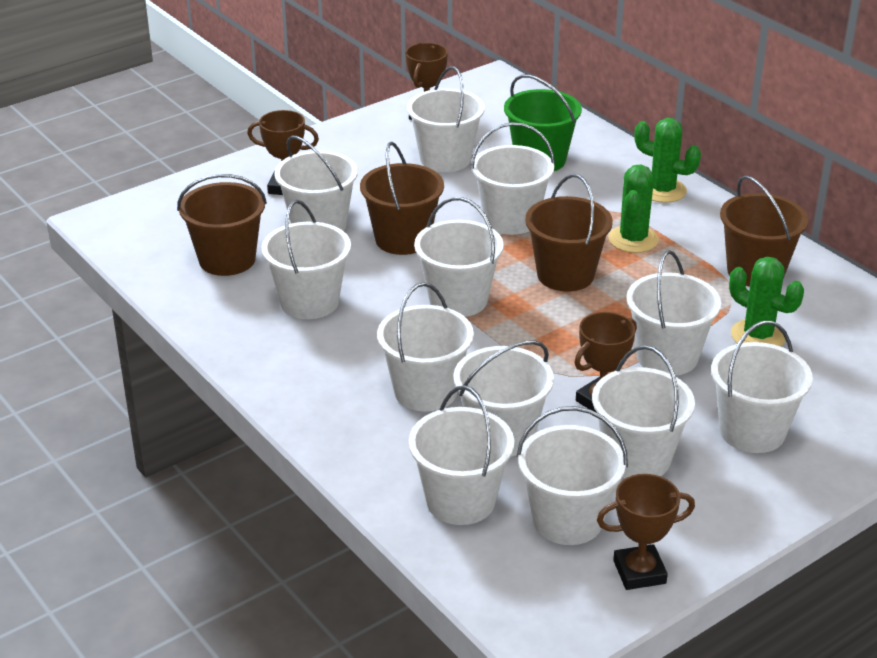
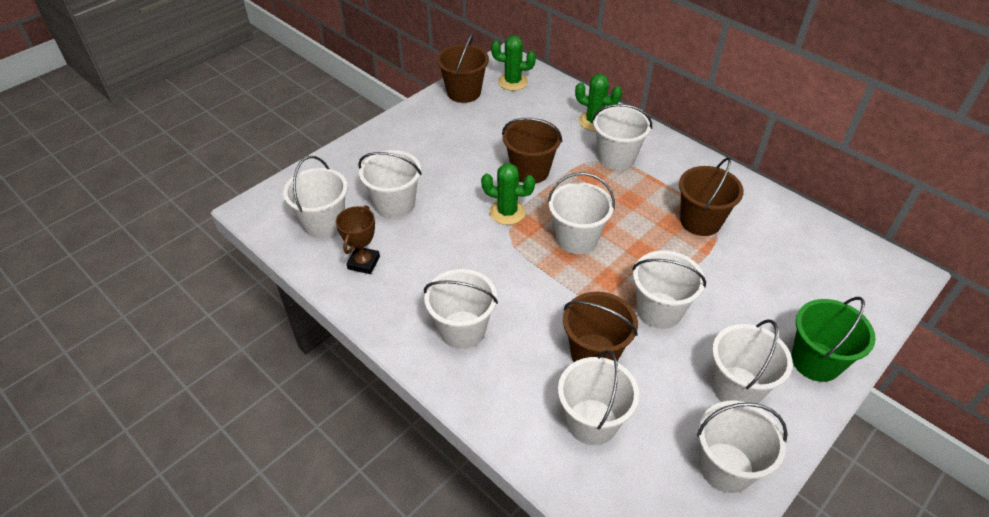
brown trophy: [247,110,319,195] [406,43,448,120] [574,312,637,412] [597,474,695,590] = 4 -> [336,205,380,274] = 1
white bucket: [261,200,351,319] [274,135,358,231] [377,282,474,412] [407,66,485,172] [409,385,514,525] [414,197,504,317] [453,340,554,456] [471,122,555,235] [516,406,628,545] [592,345,695,478] [626,250,721,376] [711,321,813,453] = 12 -> [283,156,348,238] [358,150,422,219] [424,269,498,349] [548,172,615,254] [558,350,639,445] [592,104,652,170] [632,250,706,329] [697,401,788,493] [712,319,793,404] = 9

